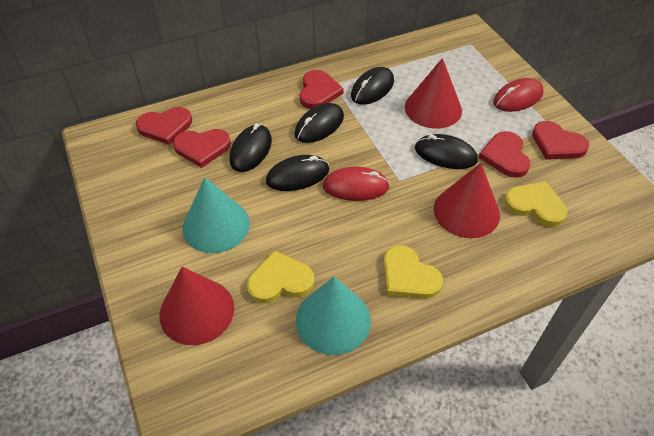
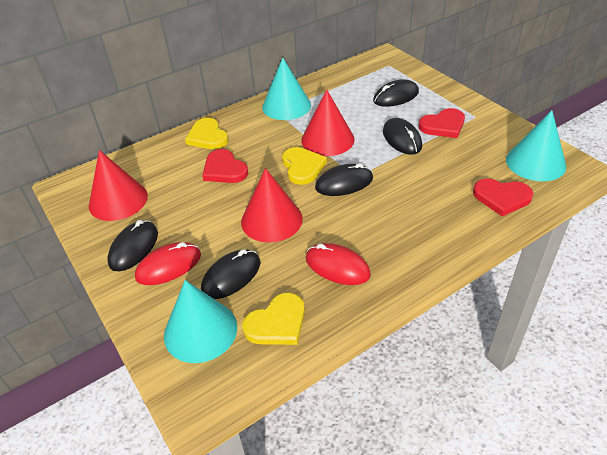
red heart: [136,107,192,145] [173,129,231,168] [300,70,344,109] [479,131,530,178] [532,121,589,160] = 5 -> [202,149,248,183] [419,108,465,138] [473,179,533,216] = 3
turquoise cone: [182,177,250,253] [296,277,371,355] = 2 -> [164,280,237,363] [262,58,311,120] [506,110,566,181] = 3

